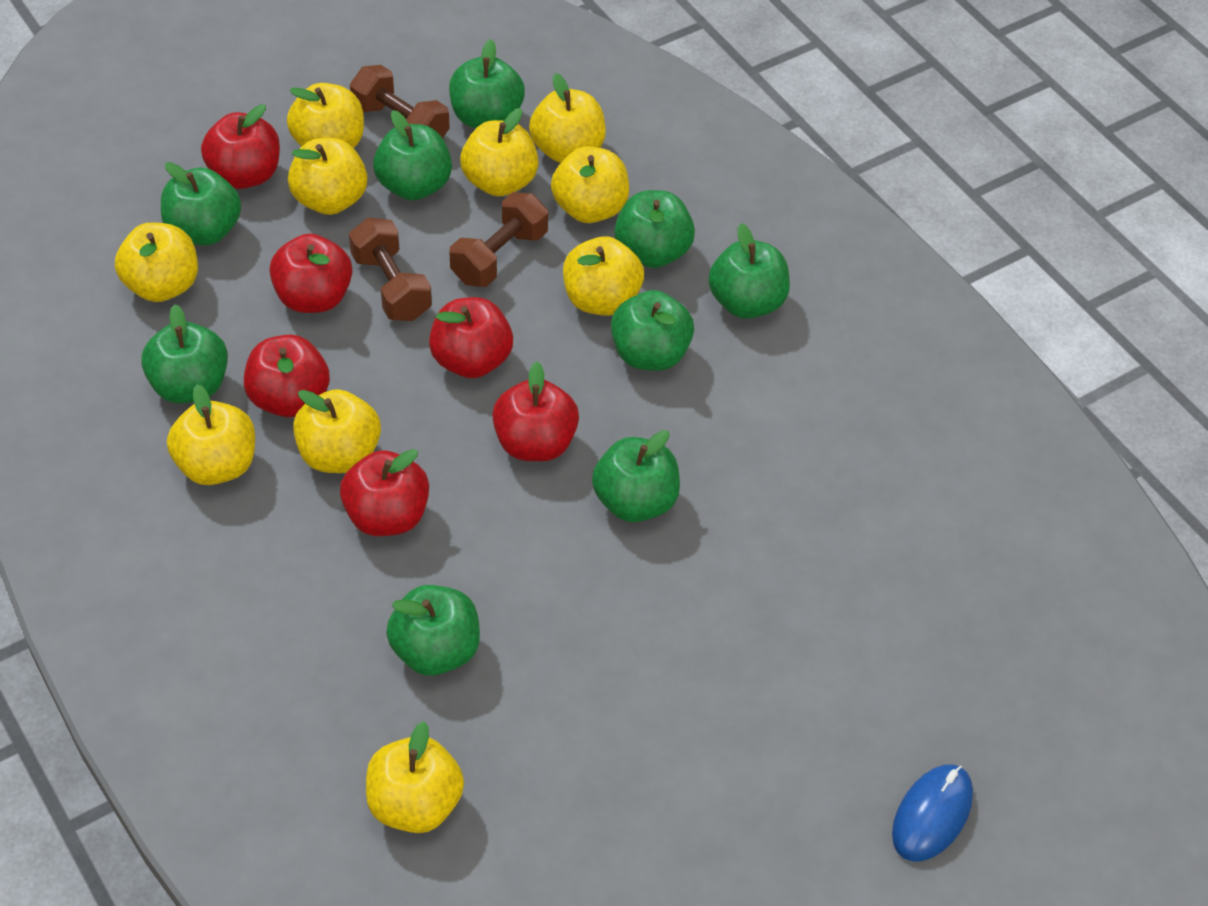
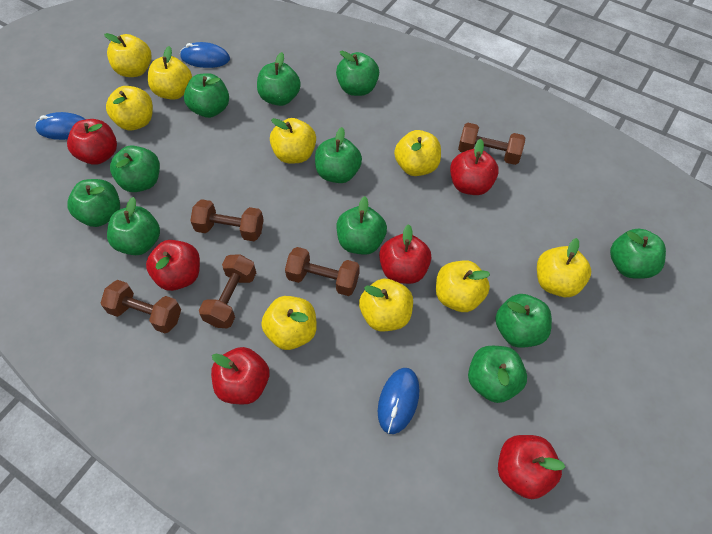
blue mouse: [892,764,973,862] = 1 -> [35,112,85,140] [180,42,230,68] [378,368,420,434] = 3
brown dumbbell: [349,218,432,321] [350,65,450,138] [449,192,548,287] = 3 -> [100,280,181,333] [190,199,264,241] [199,254,256,328] [285,247,360,296] [458,123,525,165] = 5
green apple: [141,304,228,403] [161,162,241,246] [373,110,452,200] [386,585,480,676] [449,39,525,128] [592,430,680,522] [611,290,694,371] [614,190,695,268] [709,223,790,319] = 9 -> [68,179,120,227] [107,197,160,255] [110,145,160,192] [184,73,229,118] [257,52,301,106] [315,127,362,183] [336,51,379,96] [337,196,387,255] [468,346,527,403] [495,294,552,348] [610,229,666,279] = 11
yellow apple: [115,223,198,302] [167,384,255,485] [287,83,364,148] [288,138,367,215] [293,389,381,473] [366,721,464,833] [460,108,539,196] [529,73,606,163] [551,146,629,223] [563,236,644,316] = 10 -> [104,33,151,77] [106,86,153,130] [148,46,192,100] [261,296,317,350] [270,118,316,164] [359,279,413,331] [394,130,441,176] [436,260,490,312] [537,238,591,297] = 9

